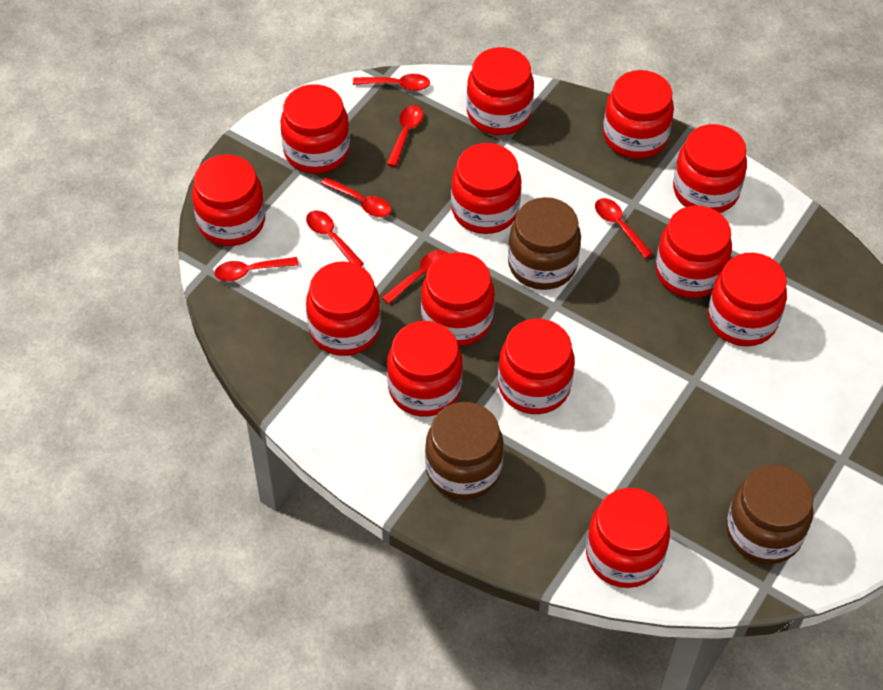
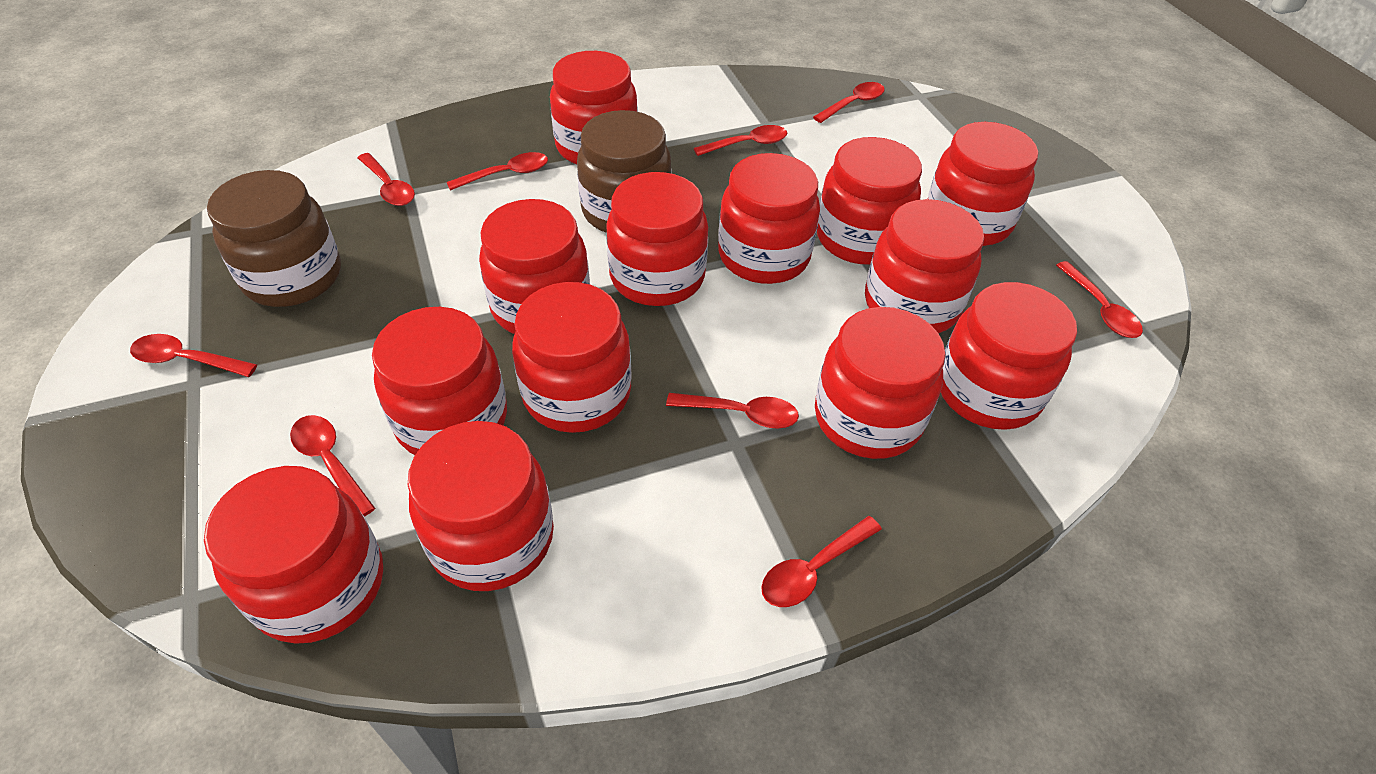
brown jar: [425,402,504,500] [508,197,581,290] [726,465,813,564] = 3 -> [207,170,341,307] [577,110,672,233] = 2
red spoon: [214,257,299,281] [306,210,364,266] [321,177,391,217] [353,74,430,91] [382,250,448,304] [387,105,423,167] [595,198,653,259] = 7 -> [130,334,257,377] [290,415,375,517] [358,153,415,206] [447,152,548,191] [666,393,799,428] [694,125,787,156] [761,516,882,607] [813,82,885,123] [1056,261,1143,338] = 9

